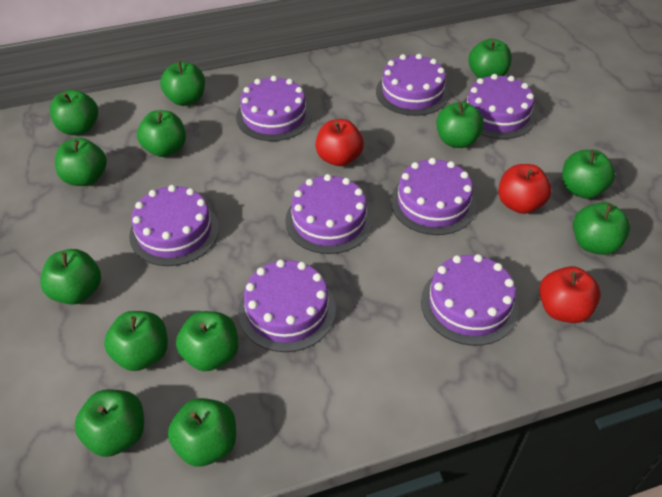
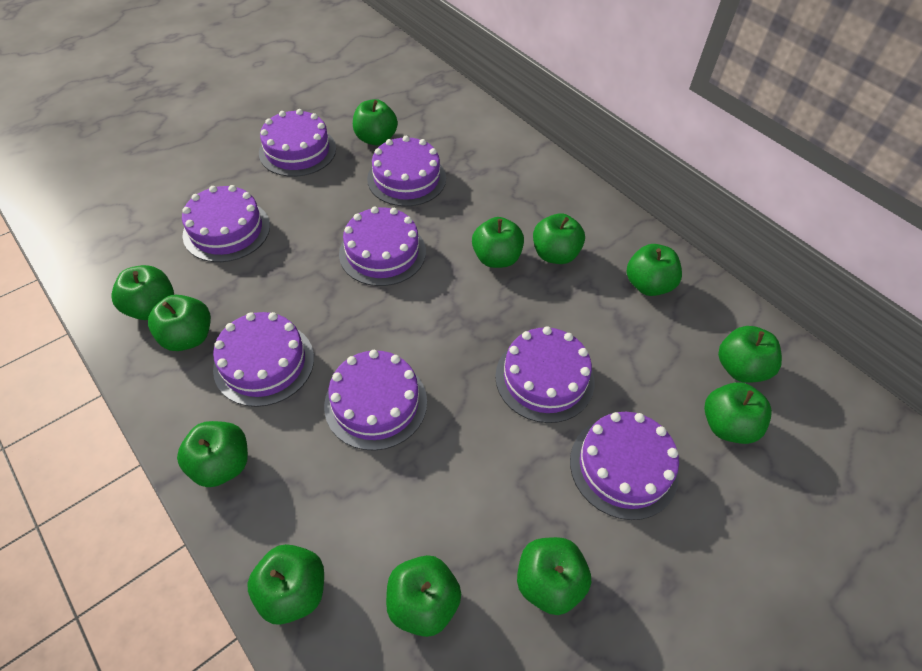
green apple: [40,249,101,305] [50,90,98,135] [55,138,107,186] [74,389,144,457] [104,311,168,371] [137,110,186,157] [160,61,205,106] [168,398,236,467] [176,311,238,371] [436,102,484,148] [469,39,512,78] [562,150,615,199] [573,202,630,255] = 13 -> [112,265,174,320] [148,295,211,351] [177,421,248,487] [247,544,324,625] [353,99,398,145] [386,555,461,637] [472,217,524,268] [517,537,591,615] [533,213,585,264] [627,244,682,296] [704,382,772,444] [718,326,782,383] = 12
red apple: [315,119,364,166] [498,164,552,214] [539,266,601,323] = 3 -> none = 0

